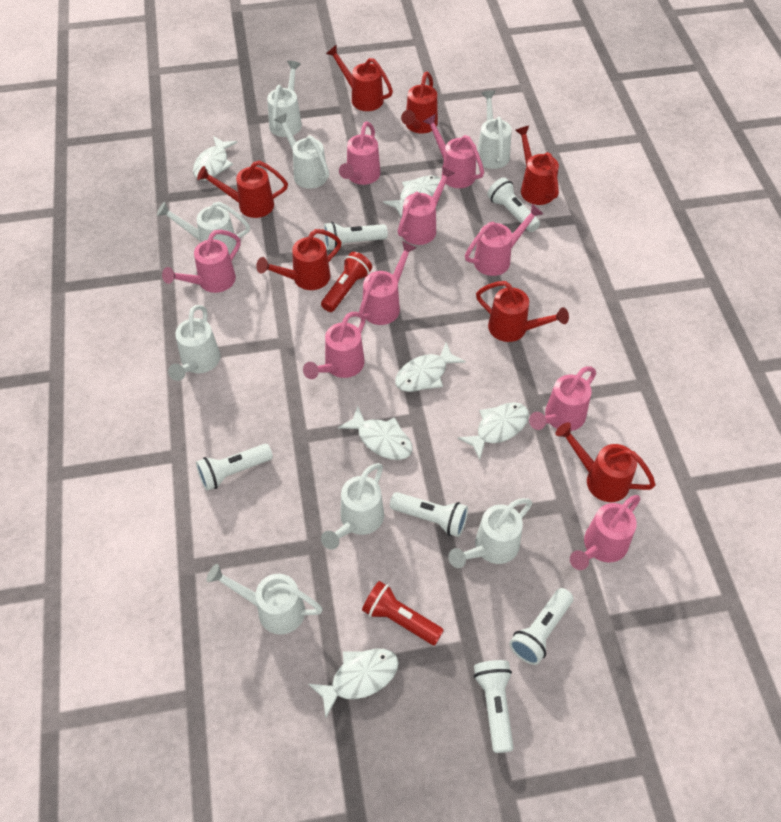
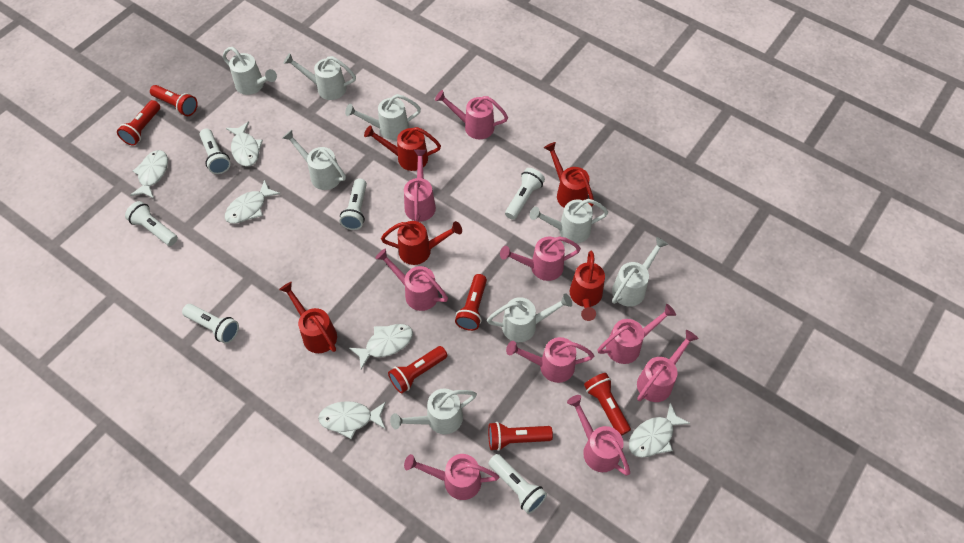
red flashlight: [321,252,372,312] [362,581,444,645] = 2 -> [117,100,160,146] [150,85,198,116] [388,346,447,394] [455,274,487,331] [488,422,553,451] [584,373,631,436] = 6
red watering can: [197,161,288,218] [256,229,342,290] [326,45,393,111] [401,72,438,134] [476,281,569,342] [515,126,559,205] [555,422,656,502] = 7 -> [279,282,337,353] [364,125,441,171] [381,221,462,265] [544,142,594,208] [570,251,605,321] = 5

